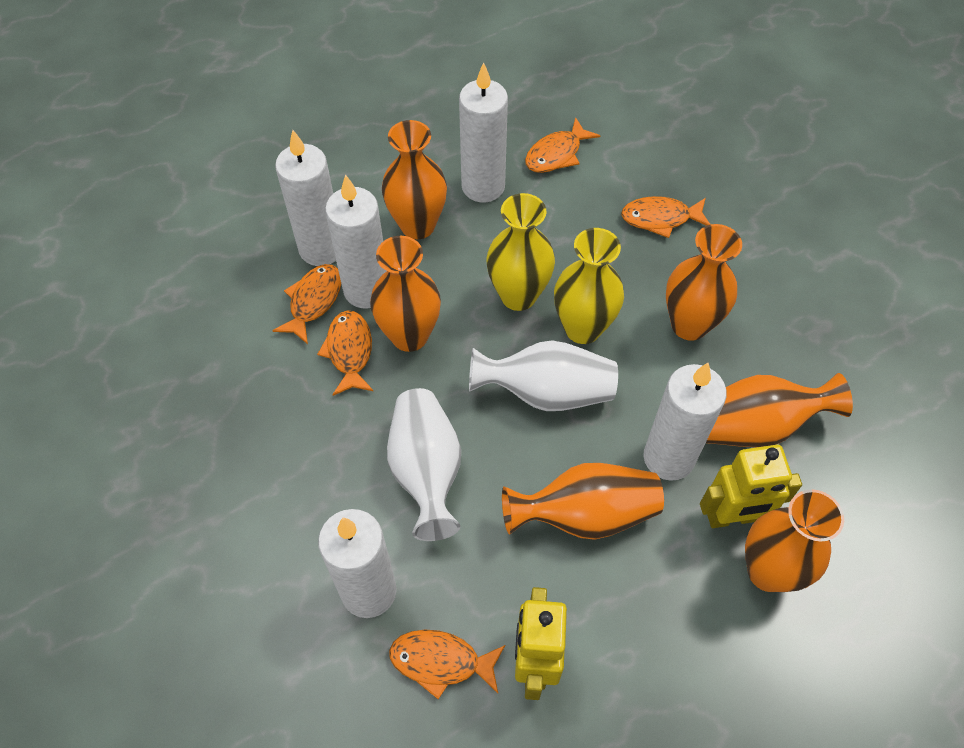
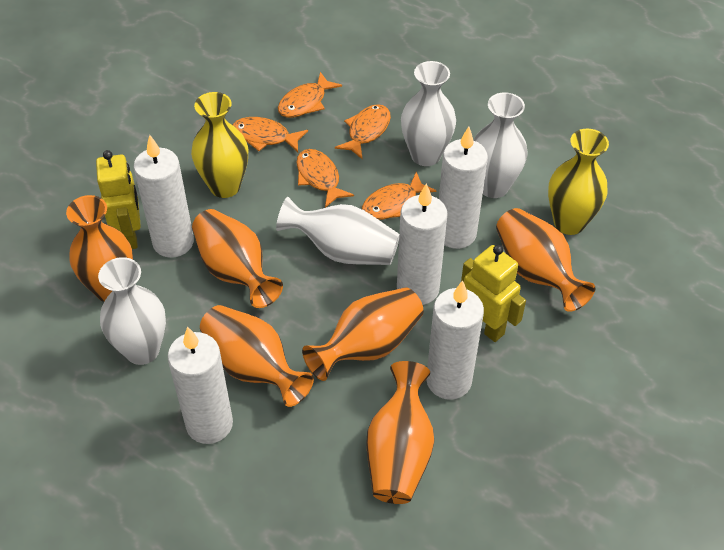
white vase: [387,388,461,541] [469,340,618,411] = 2 -> [98,257,166,365] [276,197,399,265] [401,61,456,166] [474,92,528,198] = 4

